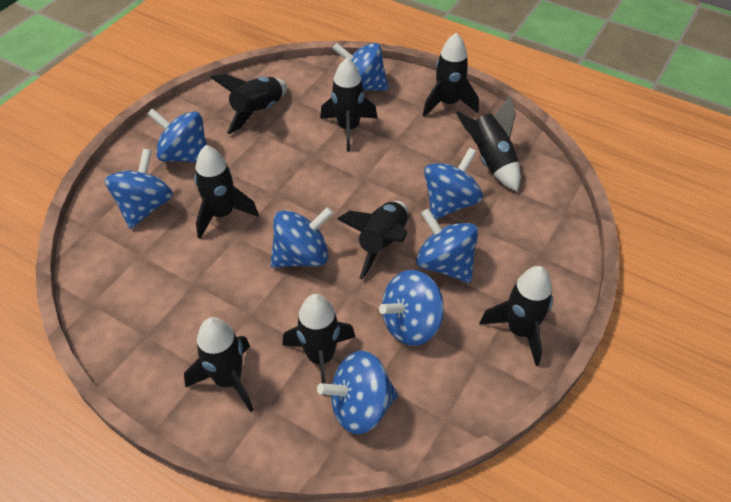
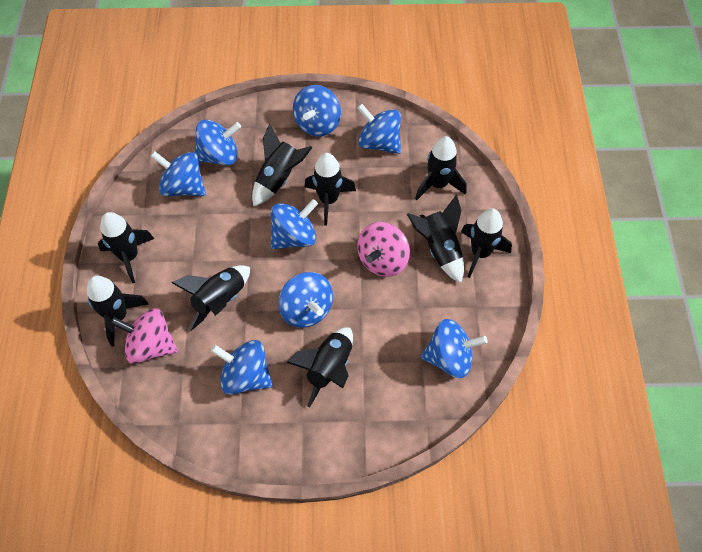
pink spinning top: none = 0 -> [110,308,178,364] [358,222,410,277] = 2

